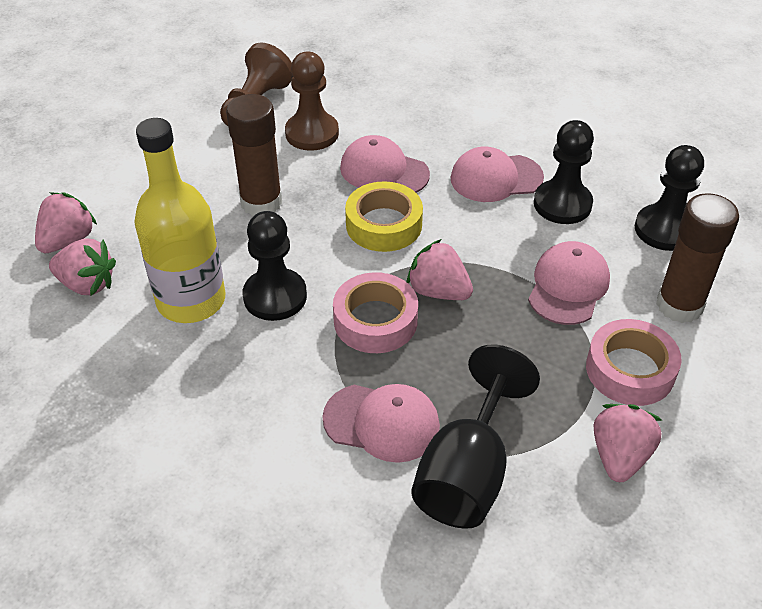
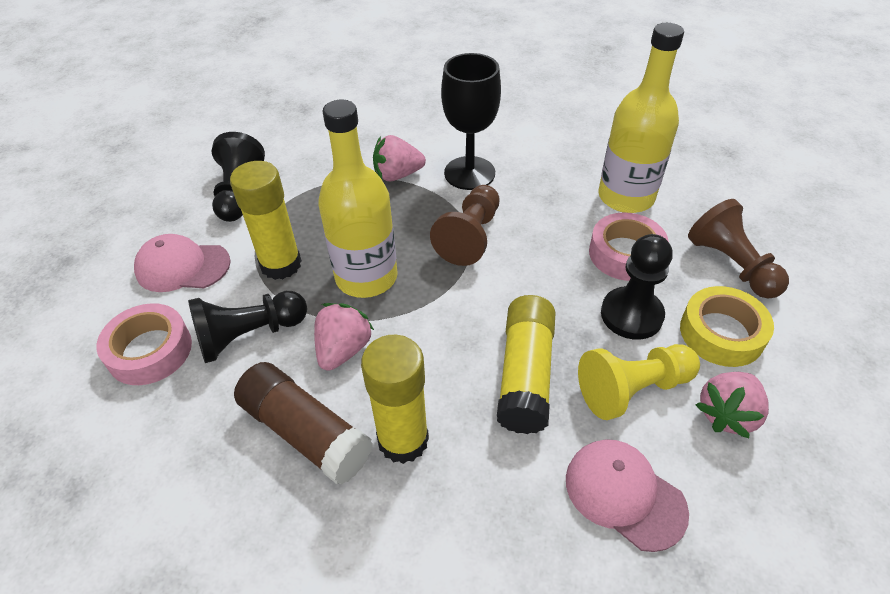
brown glue stick: [226,94,282,216] [656,193,739,323] = 2 -> [234,362,373,485] = 1
pink cap: [323,384,440,463] [340,135,430,193] [451,147,544,202] [528,241,610,325] = 4 -> [134,234,231,292] [566,439,689,552] = 2
pink strawberry: [35,193,97,253] [49,238,116,295] [407,239,473,300] [594,404,662,482] = 4 -> [314,303,374,371] [373,135,426,181] [696,372,769,438] = 3
yellow bottle: [134,118,225,323] = 1 -> [318,100,398,298] [598,23,684,213] = 2
yellow glue stick: none = 0 -> [230,161,302,280] [361,335,429,464] [497,295,555,434] = 3
yellow pawn: none = 0 -> [578,344,700,420] = 1

